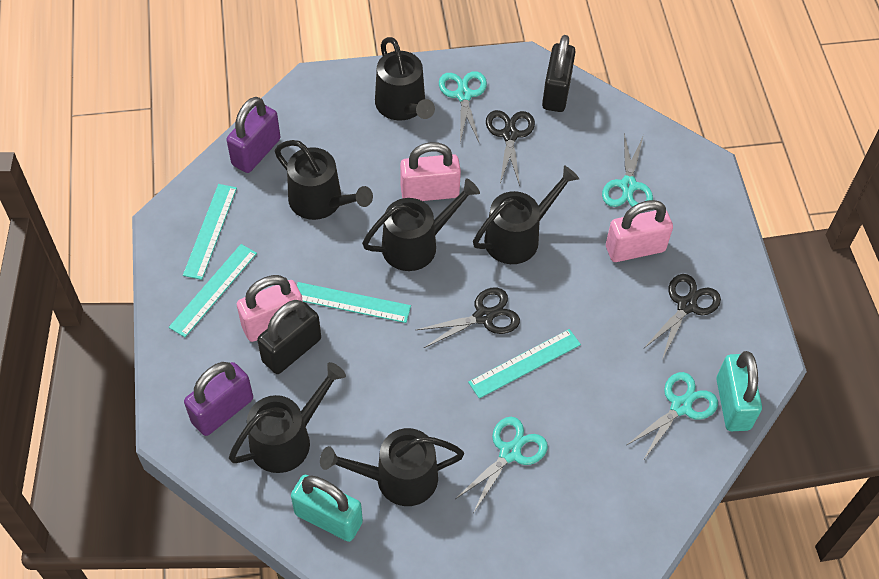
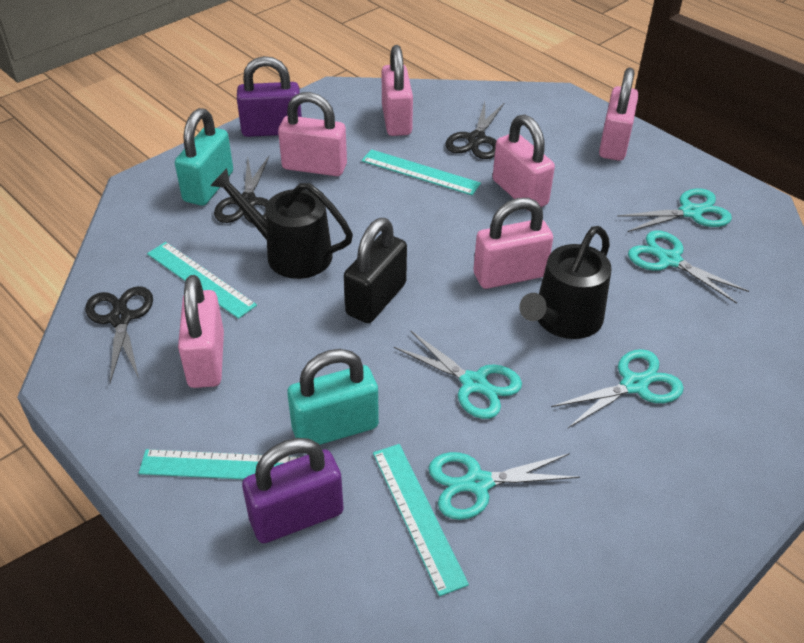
black padlock: [257,300,321,374] [542,35,576,112] = 2 -> [344,218,407,323] = 1
black watering can: [229,362,346,473] [275,140,373,220] [320,428,464,506] [362,178,480,271] [375,37,435,121] [473,165,579,264] = 6 -> [210,168,353,279] [519,226,612,339] = 2
pink padlock: [237,275,303,342] [400,142,461,201] [606,200,673,262] = 3 -> [178,275,224,388] [278,92,347,176] [382,45,413,136] [474,198,553,289] [493,115,555,211] [599,68,638,161] = 6
turquoise scissors: [439,71,487,144] [455,417,548,512] [602,134,653,207] [627,372,718,459] = 4 -> [394,331,522,419] [428,452,580,520] [551,349,684,428] [617,188,732,232] [628,230,749,304] = 5

